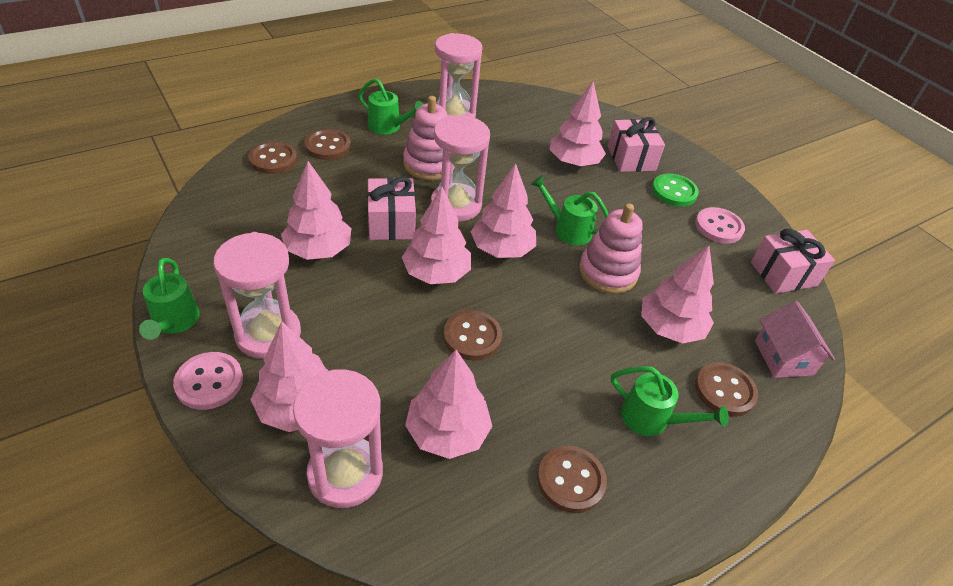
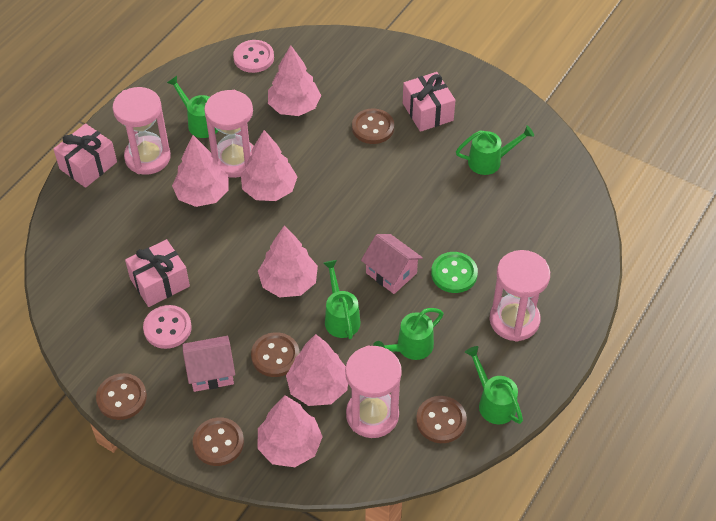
green watering can: [139,258,200,340] [358,78,423,135] [531,175,609,245] [611,366,729,436] = 4 -> [167,76,218,138] [323,260,360,339] [373,308,444,360] [456,125,534,175] [465,346,523,424] = 5
pink house: [755,301,835,378] = 1 -> [182,336,235,392] [361,234,423,294] = 2
pink stacking toy: [403,96,455,180] [579,203,643,294] = 2 -> none = 0
pink tree: [251,321,329,432] [281,161,351,260] [402,186,471,284] [405,350,492,459] [471,163,536,258] [549,81,606,166] [641,245,714,344] = 7 -> [172,135,229,207] [241,130,297,201] [257,395,323,467] [258,225,318,297] [268,45,321,116] [286,334,348,406] = 6

